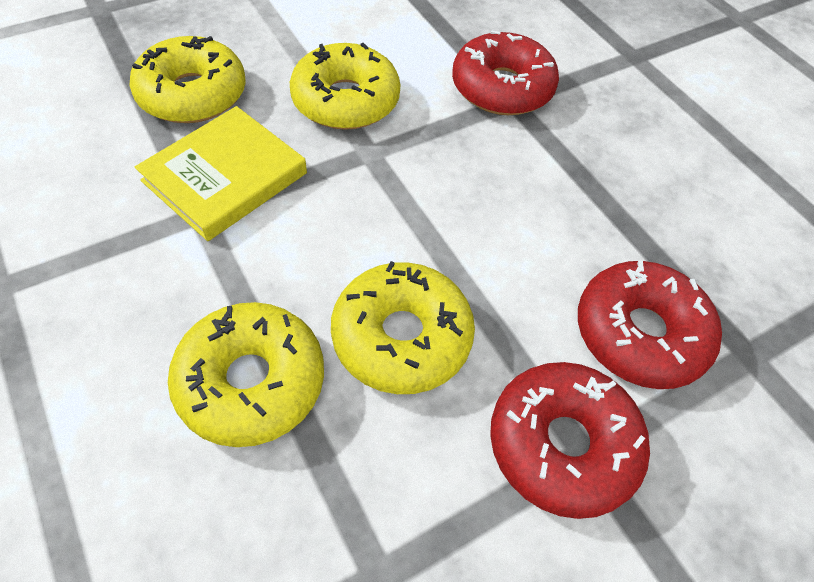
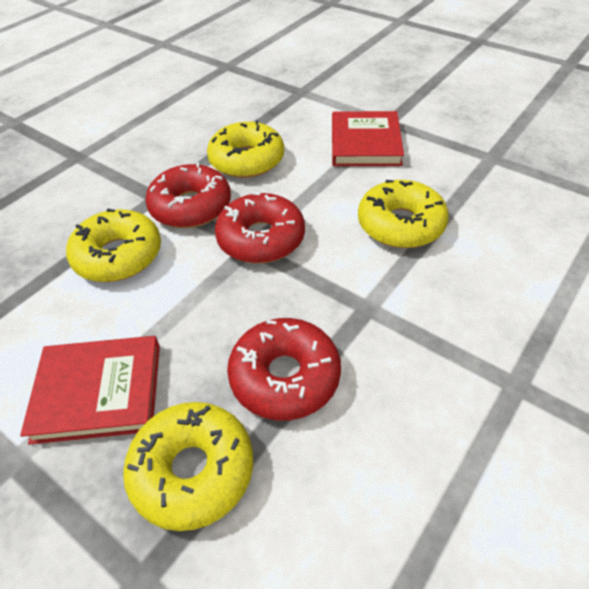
red book: none = 0 -> [20,336,160,445] [332,111,404,166] = 2
yellow book: [135,106,307,241] = 1 -> none = 0

